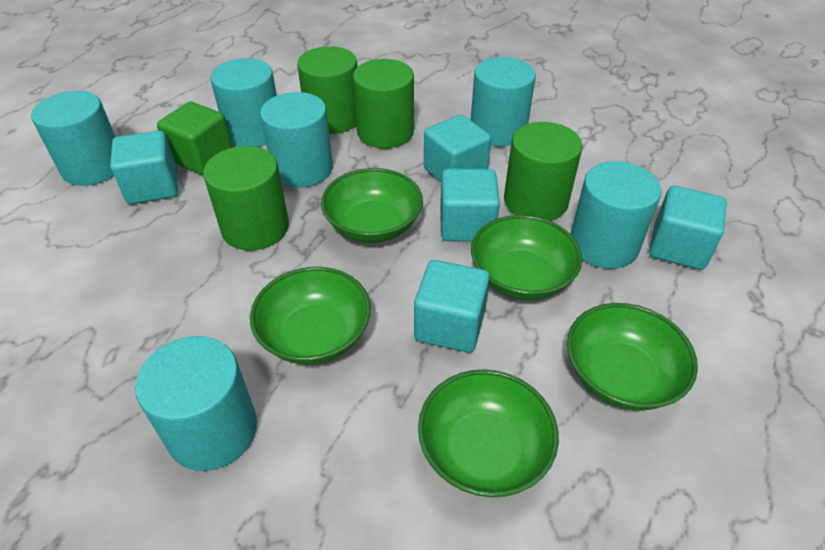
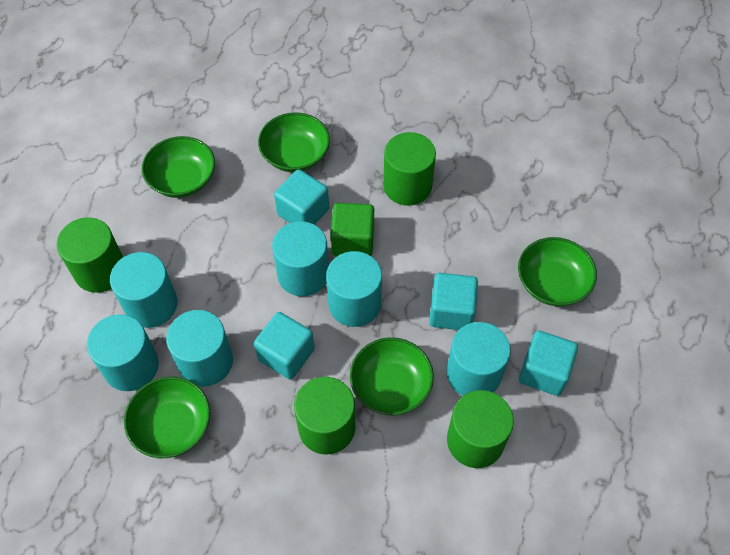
turquoise cube: [110,130,178,204] [414,260,490,352] [424,115,491,182] [440,169,500,242] [649,186,727,270] = 5 -> [254,312,315,380] [274,169,329,225] [429,273,478,330] [519,330,578,396] = 4

